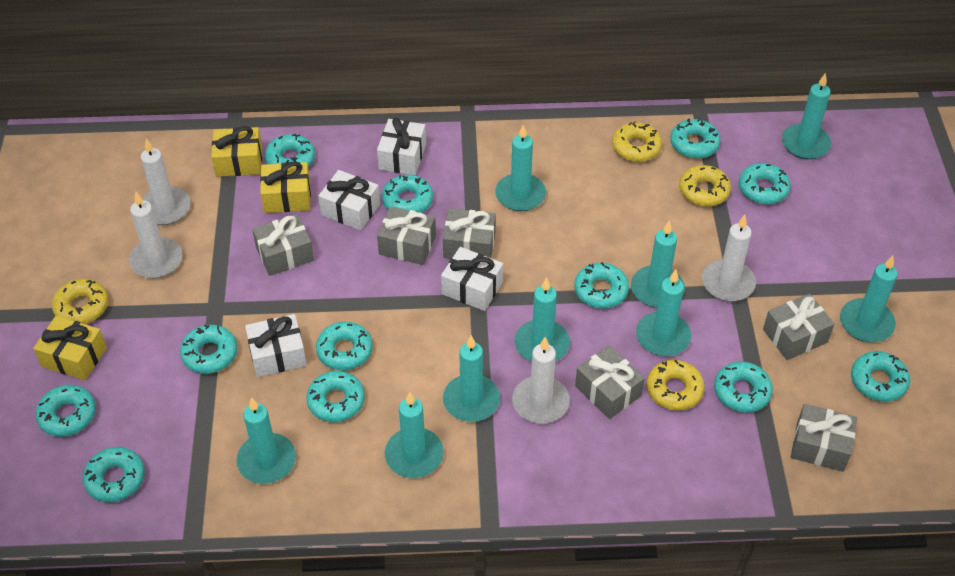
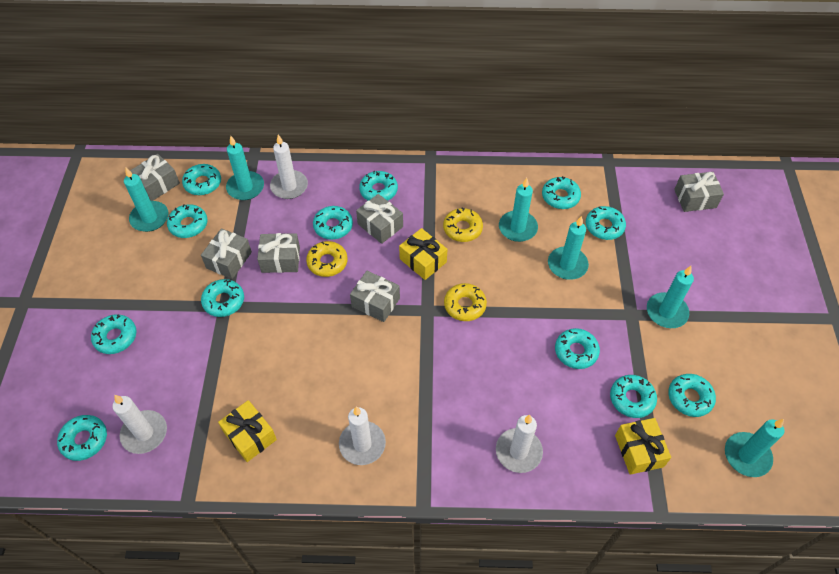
turquoise candle: [237,397,296,484] [385,392,444,478] [443,335,500,422] [495,125,546,211] [515,277,570,362] [631,221,685,308] [636,270,692,356] [782,73,831,159] [840,256,898,342] = 9 -> [124,168,169,232] [226,136,264,200] [499,178,538,242] [548,216,589,280] [647,266,694,328] [725,419,785,477] = 6
white gift: [245,314,307,377] [318,170,380,230] [377,118,426,175] [441,247,503,311] = 4 -> none = 0
yellow donut: [52,279,109,324] [612,121,662,162] [646,360,705,411] [679,165,731,207] = 4 -> [306,241,348,277] [443,208,483,242] [444,283,487,321] = 3

